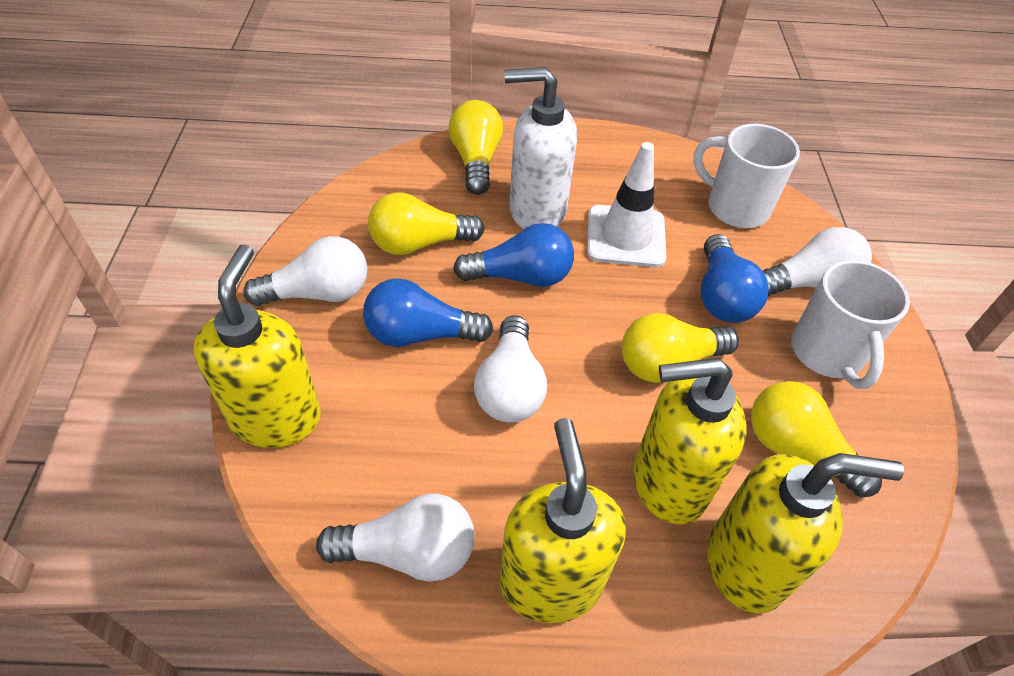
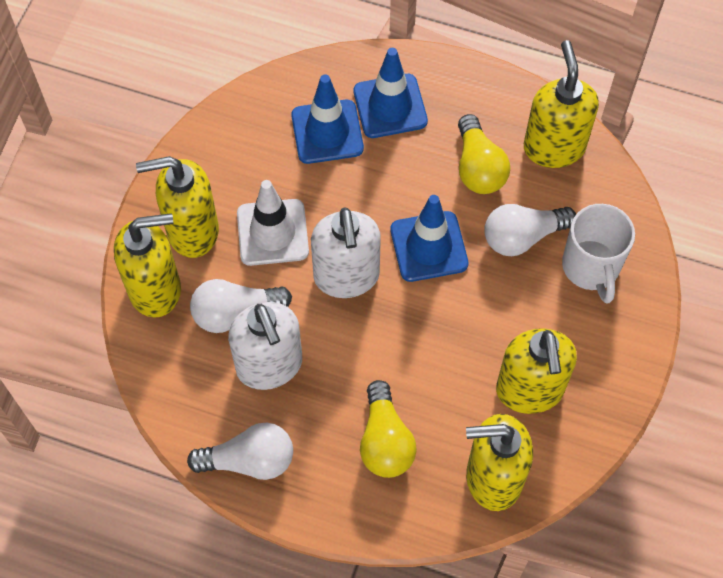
blue light bulb: [363,278,493,347] [453,223,574,287] [701,234,769,323] = 3 -> none = 0
blue traffic cone: none = 0 -> [291,74,364,164] [354,48,428,138] [390,195,468,282] = 3
white light bulb: [243,236,367,306] [316,493,475,582] [474,315,547,422] [763,227,872,296] = 4 -> [187,423,293,480] [190,279,292,333] [484,204,576,256] = 3
white mug: [693,124,800,228] [791,260,910,389] = 2 -> [562,204,635,303] = 1
white soap dispenser: [504,67,577,229] = 1 -> [228,302,302,390] [311,208,381,298] = 2
yellow light bulb: [368,192,485,255] [449,100,503,195] [621,313,739,383] [751,381,882,498] = 4 -> [360,380,417,478] [458,114,510,194] = 2
yellow soap dispenser: [193,244,321,448] [500,418,626,623] [633,358,747,524] [707,453,904,614] = 4 -> [114,213,181,318] [136,156,219,258] [466,414,533,511] [496,328,577,414] [524,40,599,168] = 5

